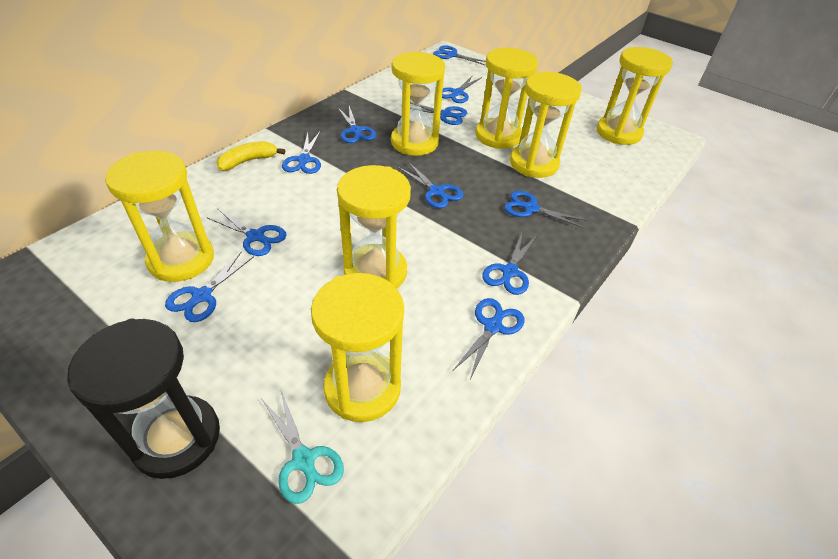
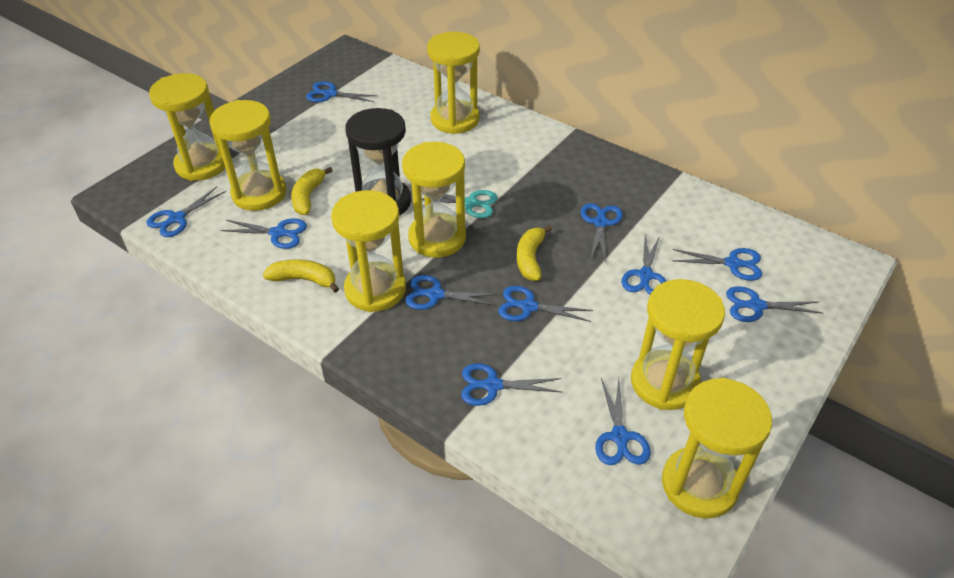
yellow banana: [216,141,285,171] = 1 -> [263,259,339,293] [291,167,333,215] [517,225,552,281] = 3

